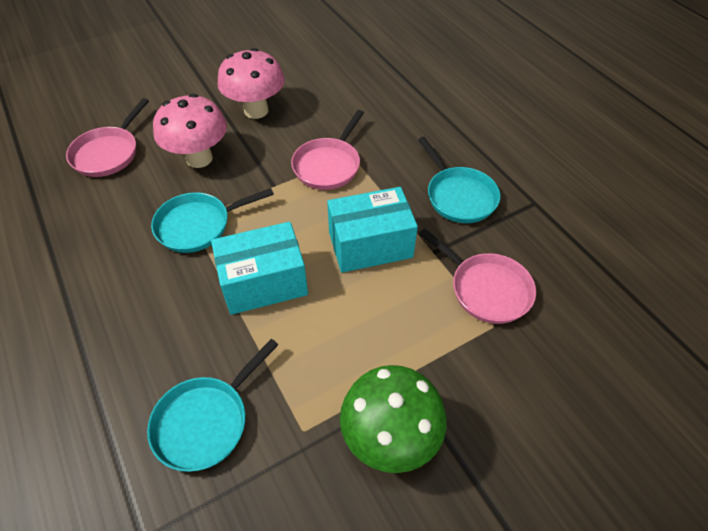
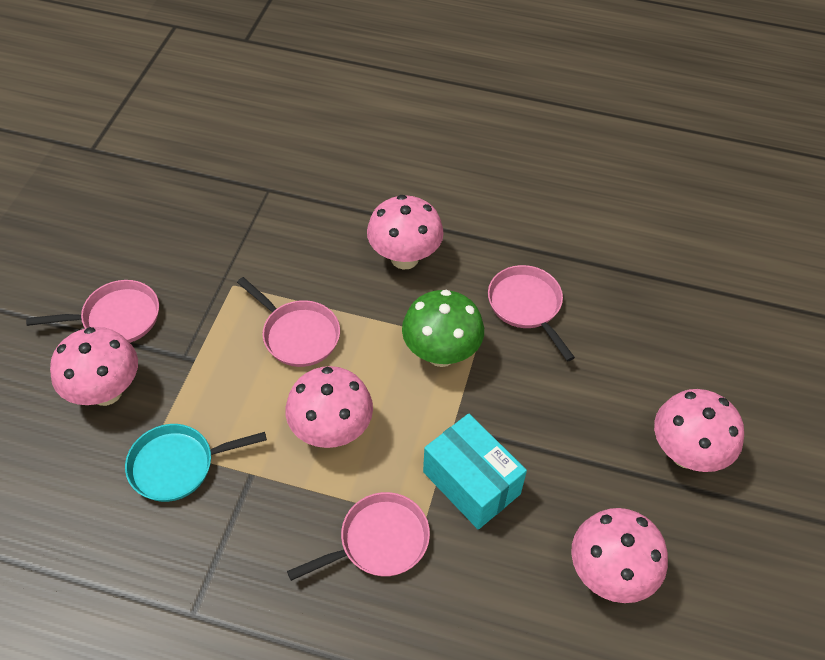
pink mushroom: [153,94,227,168] [217,48,284,119] = 2 -> [50,327,138,406] [285,366,373,448] [367,195,444,270] [571,508,668,603] [654,389,744,472] = 5
pink pan: [66,98,149,177] [291,110,364,190] [419,229,536,324] = 3 -> [26,280,159,343] [237,277,340,367] [287,492,430,581] [488,265,575,361] = 4
turquoise box: [211,222,308,315] [327,187,418,273] = 2 -> [423,414,527,530] = 1
turquoise pan: [147,339,279,472] [151,188,274,253] [418,137,500,223] = 3 -> [125,424,267,502] = 1

